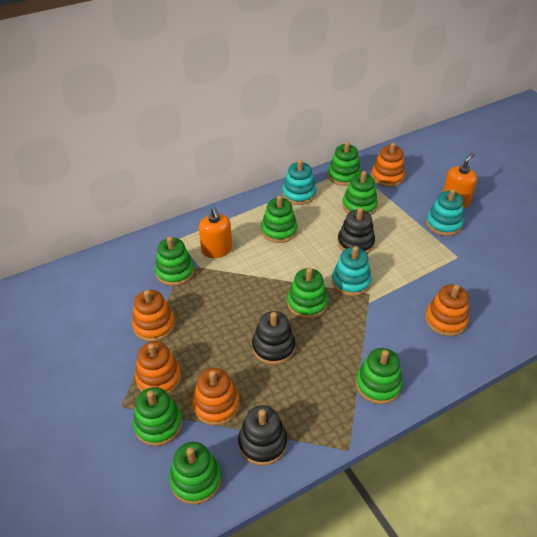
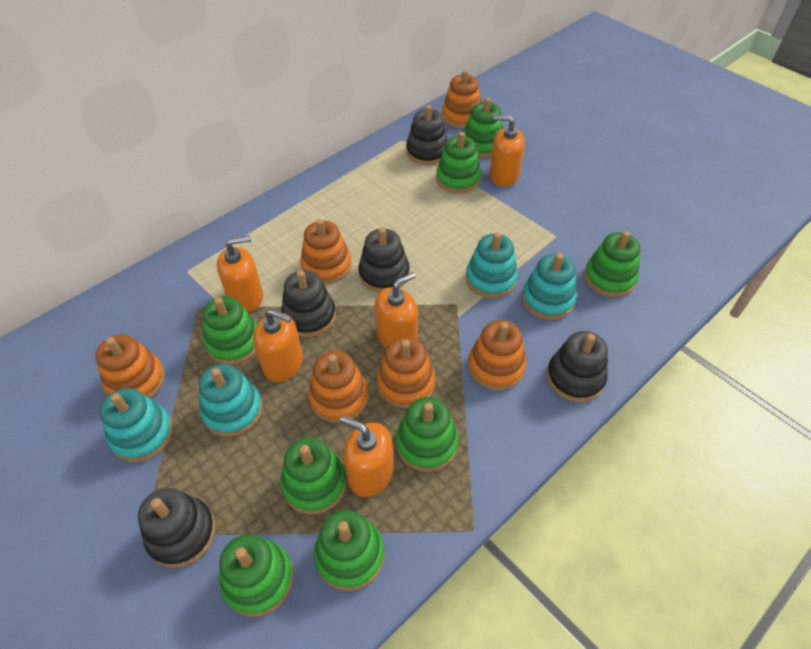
black stacking toy: [238,405,287,466] [252,311,295,365] [338,208,375,254] = 3 -> [138,488,216,568] [281,270,336,337] [358,227,410,293] [406,105,448,165] [547,331,608,402] = 5
orange soap dispenser: [199,207,232,258] [443,152,477,208] = 2 -> [217,236,263,312] [253,309,303,382] [340,416,394,497] [375,272,418,348] [489,115,525,187] = 5
orange stacking toy: [132,290,175,342] [135,342,181,394] [192,368,240,426] [371,143,405,187] [425,284,469,336] = 5 -> [95,334,165,399] [300,219,352,284] [308,351,368,423] [377,337,435,408] [442,70,481,128] [468,320,526,390] = 6
turquoise stacking toy: [282,160,316,205] [332,246,372,296] [426,189,464,236] = 3 -> [100,388,173,462] [199,364,263,437] [466,232,518,298] [522,253,577,320] = 4

